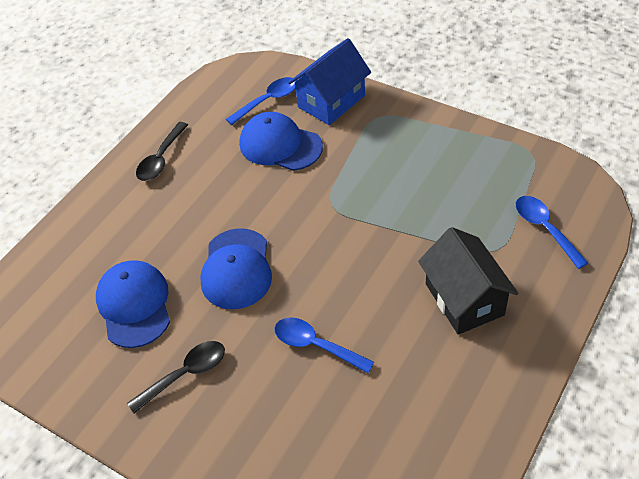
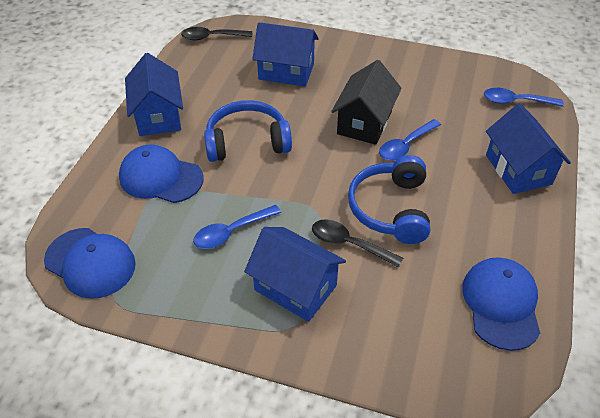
blue headphones: none = 0 -> [204,100,292,162] [348,155,430,244] = 2
blue house: [288,38,371,125] = 1 -> [125,53,183,136] [244,227,346,322] [252,22,319,86] [486,103,571,194] = 4

